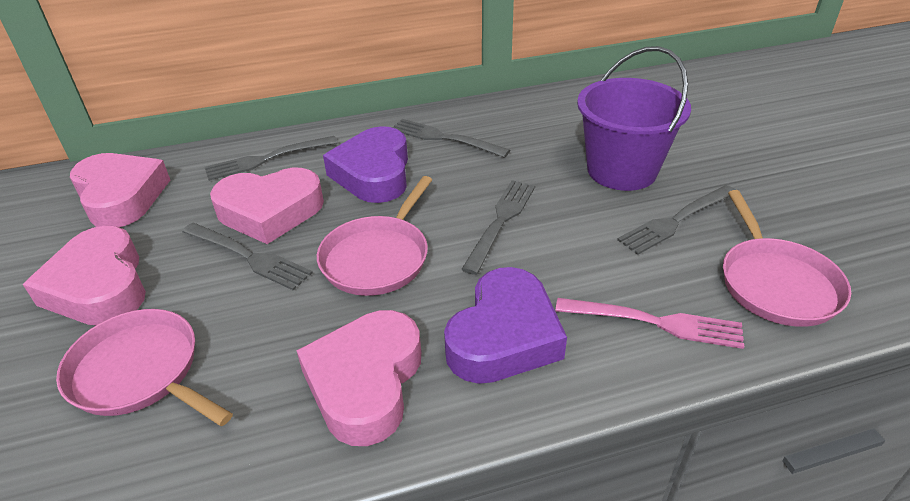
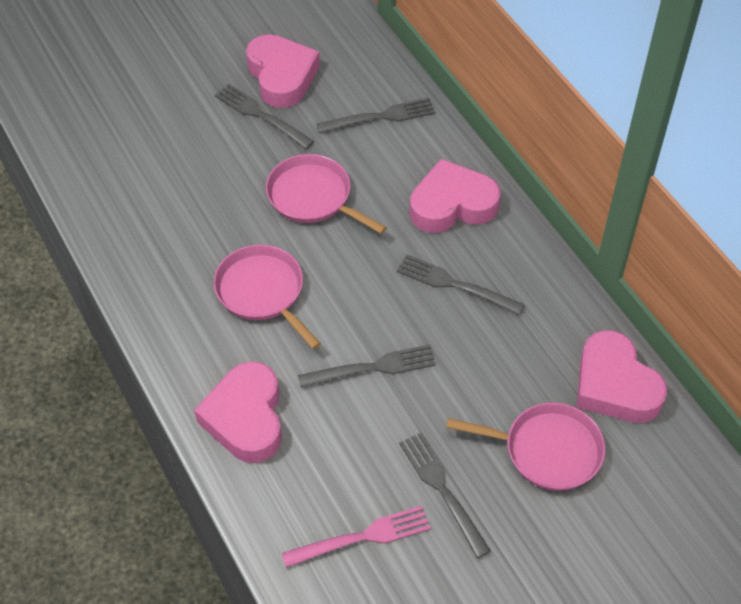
purple bucket: [577,46,691,191] = 1 -> none = 0
purple heart: [323,126,408,203] [444,267,567,384] = 2 -> none = 0

